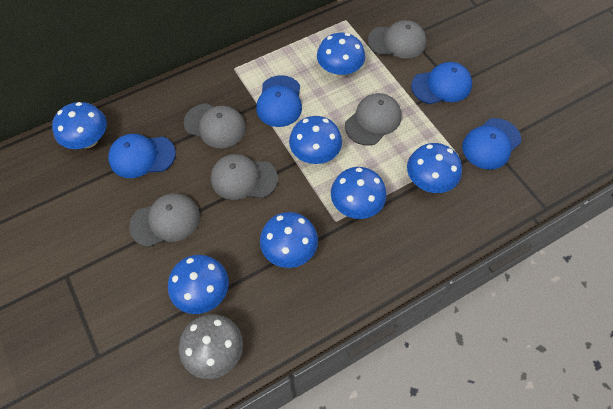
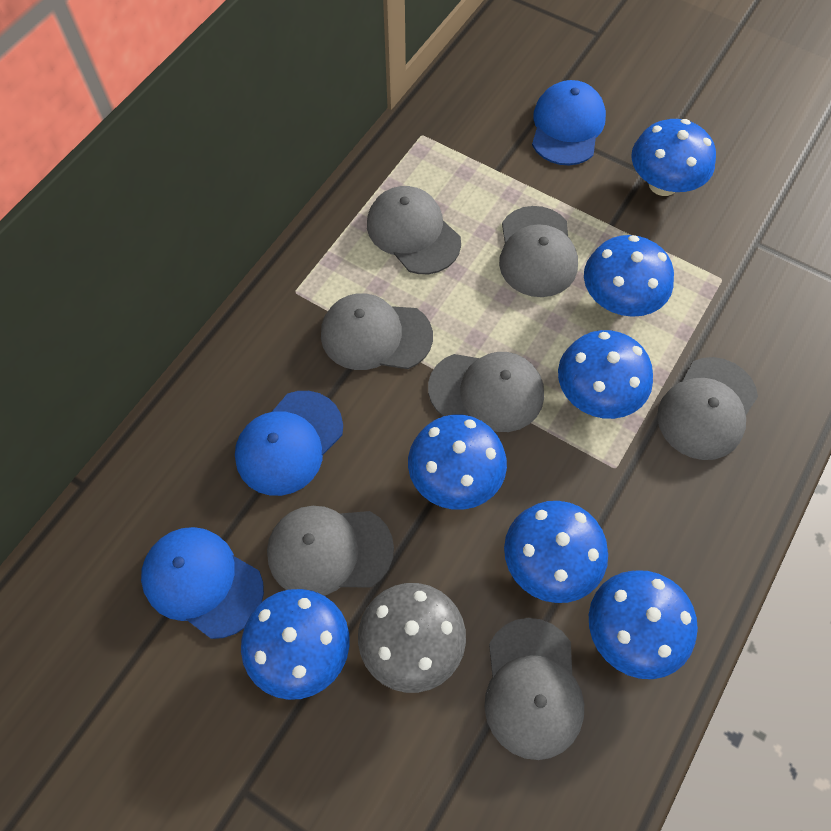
blue cap: [108,134,176,178] [256,75,302,127] [411,62,472,104] [462,118,521,170] = 4 -> [141,527,264,639] [235,391,343,496] [532,80,606,165] = 3
grey cap: [129,193,200,247] [184,103,246,148] [211,154,278,200] [345,93,401,146] [368,20,426,59] = 5 -> [267,506,394,596] [321,293,433,370] [367,186,461,274] [428,352,544,432] [484,618,584,760] [499,206,578,297] [657,357,758,460] = 7

